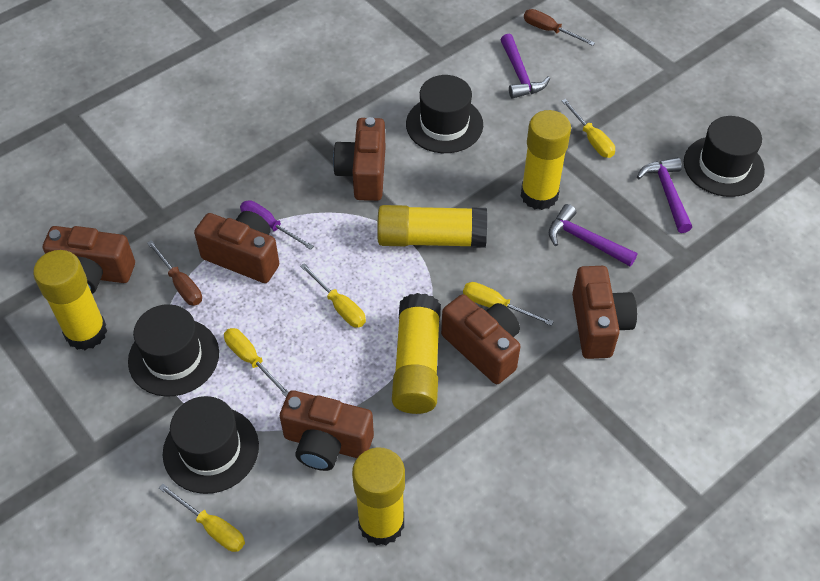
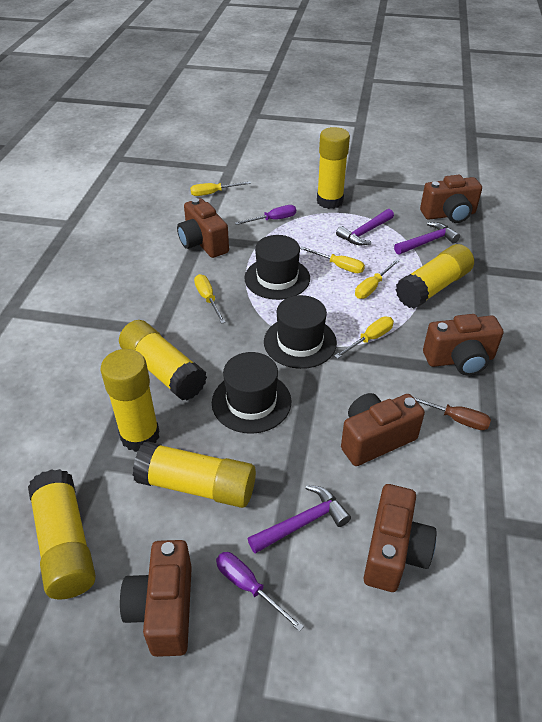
black hat: [128,304,219,397] [163,396,259,494] [406,75,483,153] [684,116,765,197] = 4 -> [212,352,291,434] [244,235,310,300] [264,295,337,369] = 3
brown screwdriver: [147,240,202,306] [524,9,595,46] = 2 -> [403,393,491,430] = 1
purple screwdriver: [240,200,314,250] = 1 -> [216,552,304,632] [235,205,296,225] = 2
yellow glue stick: [33,250,107,350] [352,447,405,545] [377,205,487,248] [392,293,441,414] [521,110,571,210] = 5 -> [28,469,96,600] [101,349,160,452] [119,320,207,400] [133,441,256,508] [317,127,350,209] [396,244,474,309] = 6

